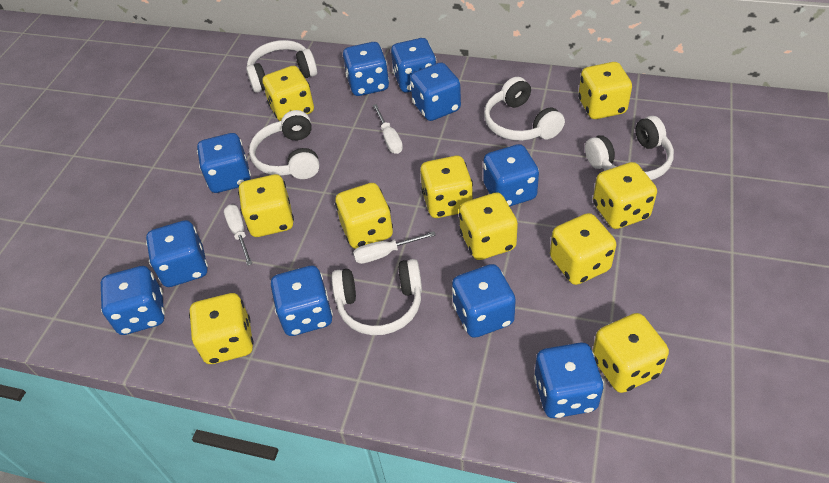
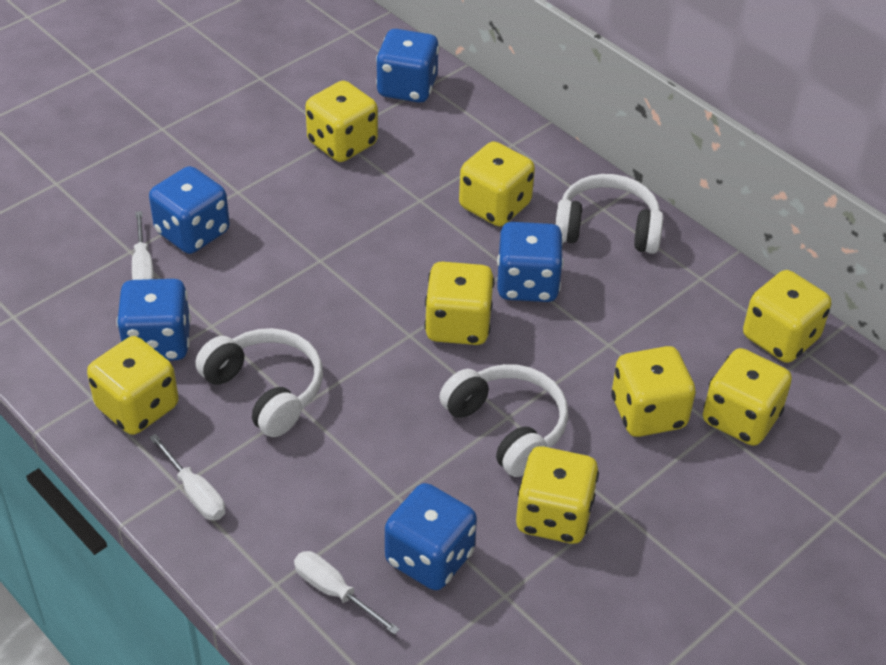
blue dice: [101,266,165,335] [146,220,208,287] [197,133,251,193] [271,266,333,336] [343,42,389,96] [391,38,436,92] [410,62,461,121] [452,264,516,338] [483,144,539,207] [534,342,604,418] = 10 -> [116,279,191,361] [149,166,230,254] [376,29,439,103] [385,483,477,590] [497,222,564,302] = 5
white headphones: [246,40,317,93] [249,110,320,179] [331,259,422,335] [484,77,565,141] [585,116,674,180] = 5 -> [195,328,323,437] [439,364,568,477] [555,174,663,254] = 3
yellow dice: [189,293,254,364] [238,174,294,237] [262,66,314,121] [335,183,393,249] [420,156,473,218] [459,192,518,260] [550,213,616,285] [578,62,632,119] [592,313,669,393] [593,162,657,229] = 10 -> [87,336,179,435] [305,81,378,162] [424,262,494,345] [459,141,535,226] [516,446,599,544] [611,346,696,437] [703,348,792,446] [743,270,831,363] = 8

